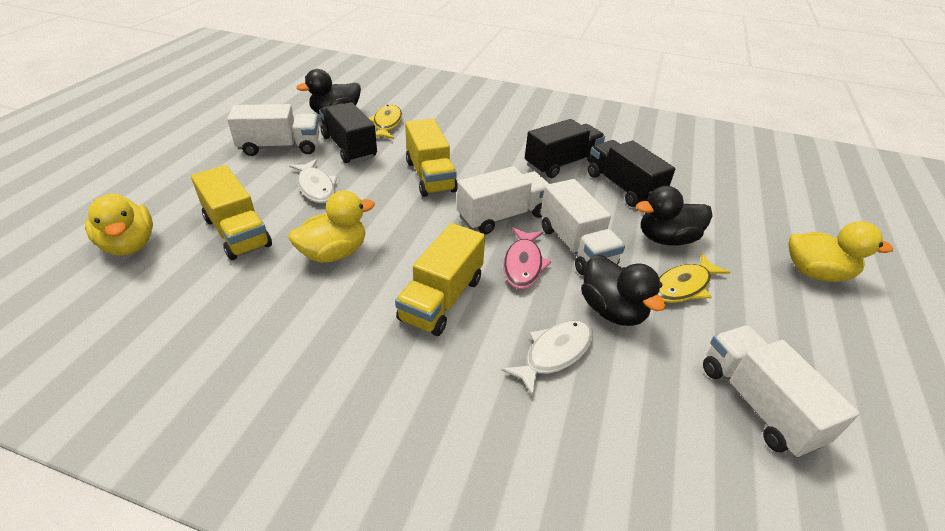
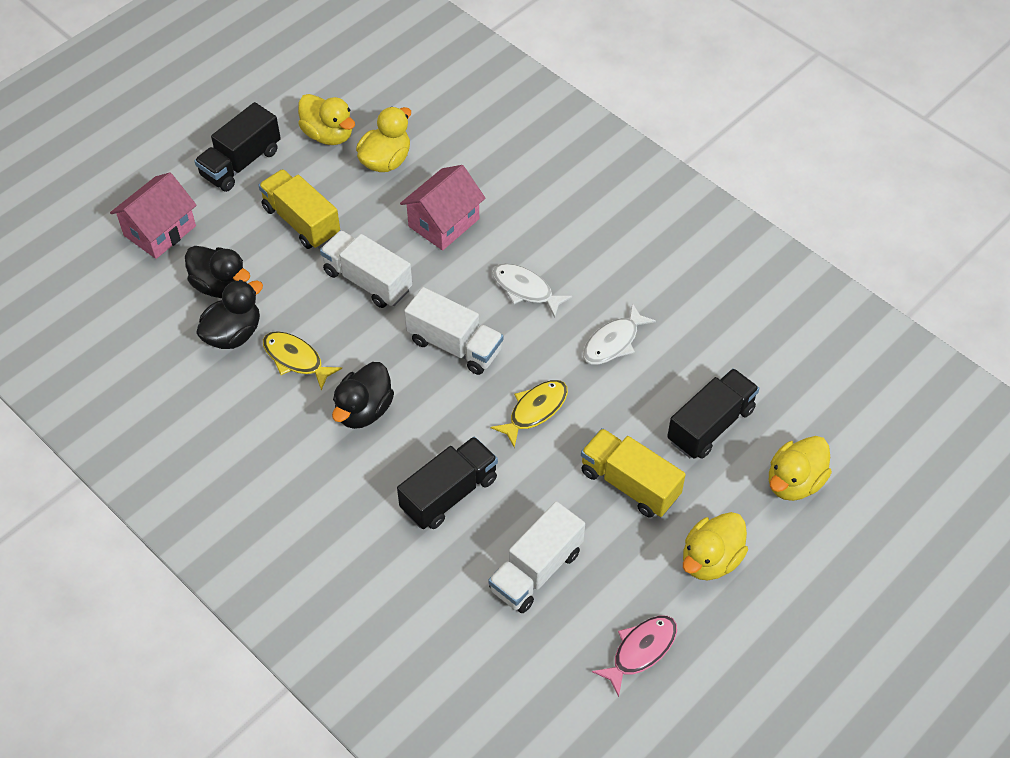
pink house: none = 0 -> [110,173,197,259] [400,165,485,251] = 2
white truck: [227,104,319,156] [457,166,549,234] [541,179,625,275] [703,325,860,458] = 4 -> [320,230,412,308] [404,287,503,375] [488,501,585,613] = 3
yellow duck: [85,193,153,256] [289,191,375,263] [789,221,893,282] = 3 -> [298,94,355,145] [356,107,411,172] [683,512,748,580] [769,436,832,501] = 4
yellow truck: [191,165,272,260] [395,223,485,336] [405,119,458,197] = 3 -> [258,169,340,249] [581,428,686,518] = 2

